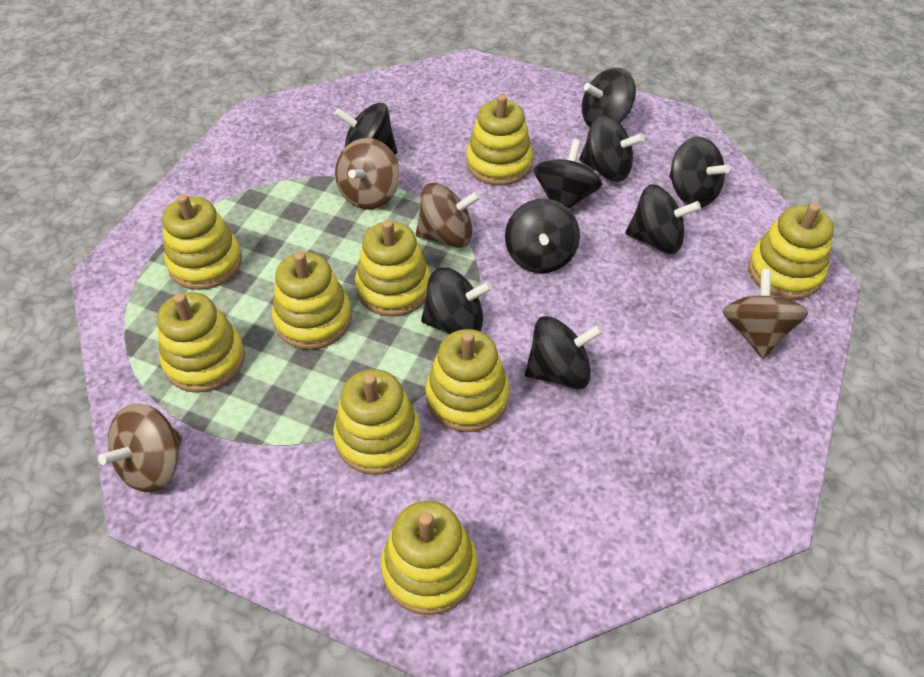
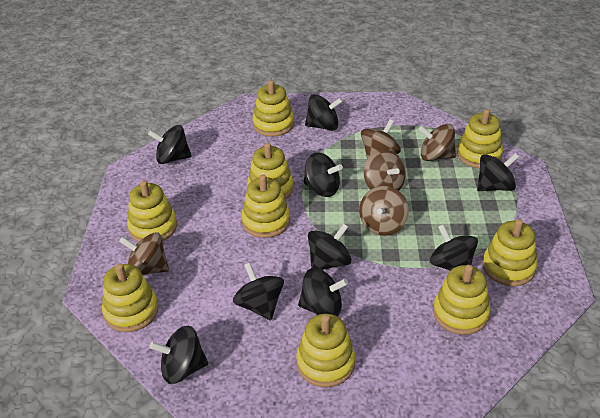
brown spinning top: [98,403,182,492] [335,138,400,209] [416,183,481,248] [723,269,808,359] = 4 -> [119,232,169,275] [359,186,409,236] [361,119,401,159] [364,150,406,191] [418,124,456,161] = 5

